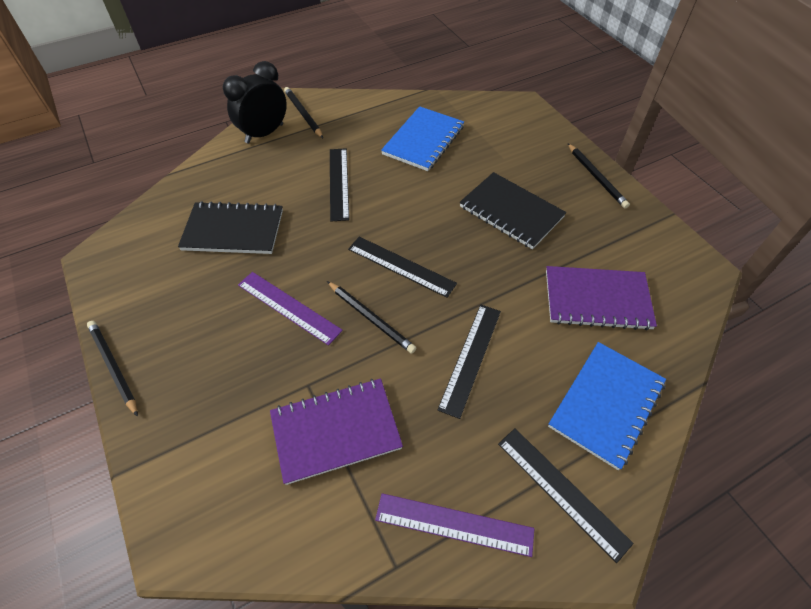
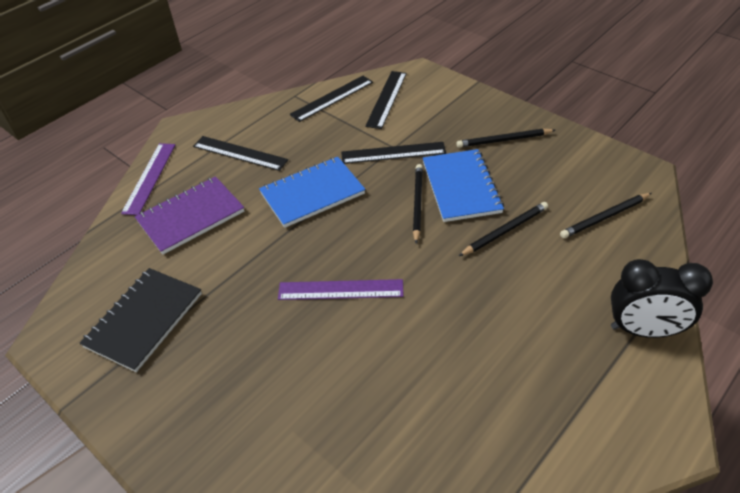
black notebook: [178,201,283,254] [460,172,566,249] = 2 -> [80,268,202,372] = 1
purple notebook: [270,379,403,485] [546,266,657,330] = 2 -> [135,176,244,255] = 1

